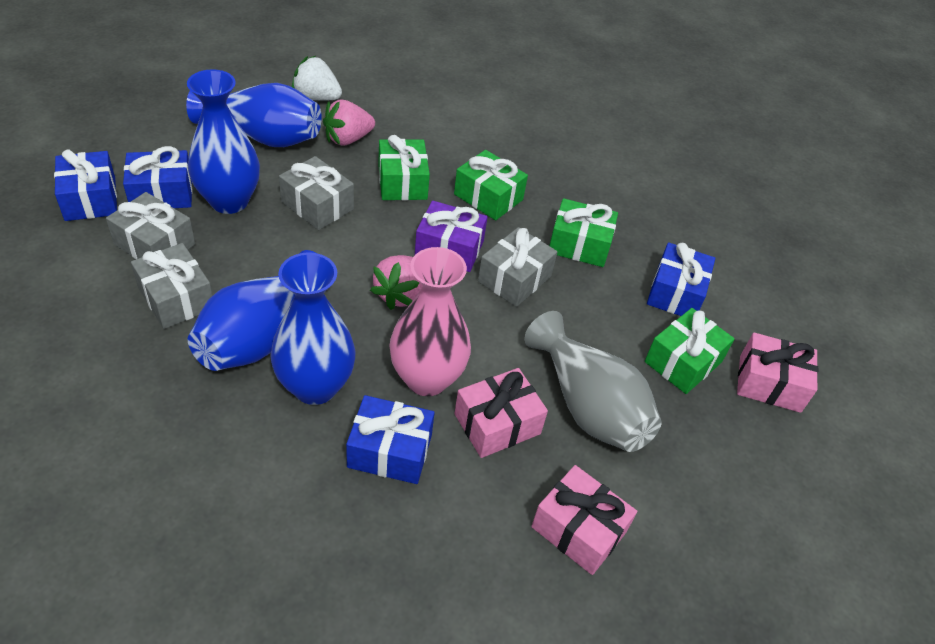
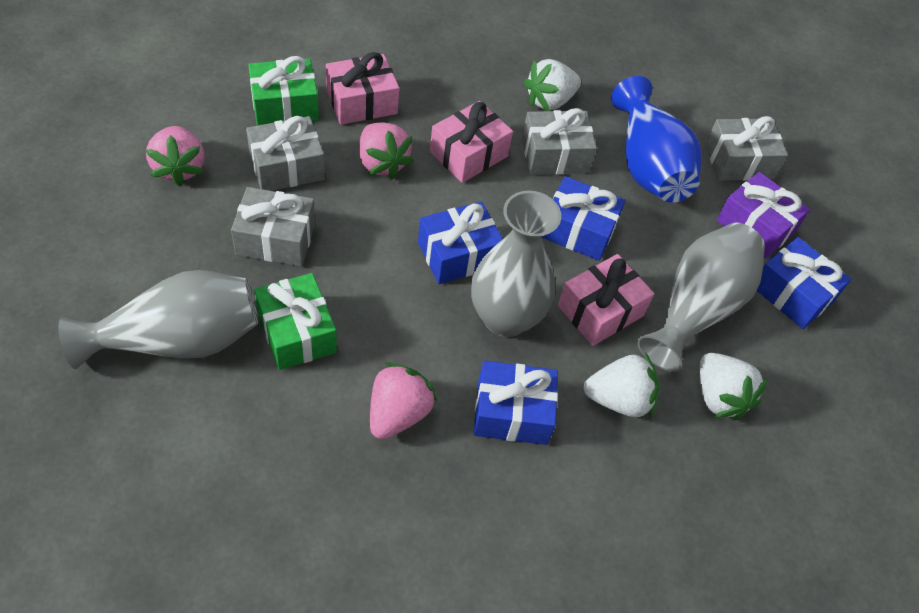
blue vase: [186,83,322,147] [187,69,260,214] [188,250,329,371] [270,252,356,405] = 4 -> [611,76,702,203] = 1
green gift: [378,135,430,200] [454,150,528,220] [549,198,618,267] [645,308,735,394] = 4 -> [248,56,319,126] [254,273,337,370] = 2
grey vase: [524,311,662,452] = 1 -> [59,270,258,369] [471,191,561,337] [637,223,765,372] = 3
pink strawberry: [323,100,375,146] [370,255,423,310] = 2 -> [146,126,205,186] [359,122,414,179] [370,362,437,439] = 3
pink vase: [389,247,471,396] = 1 -> none = 0
white strawberry: [292,56,342,101] = 1 -> [524,59,581,111] [583,352,660,419] [700,353,768,420] = 3

